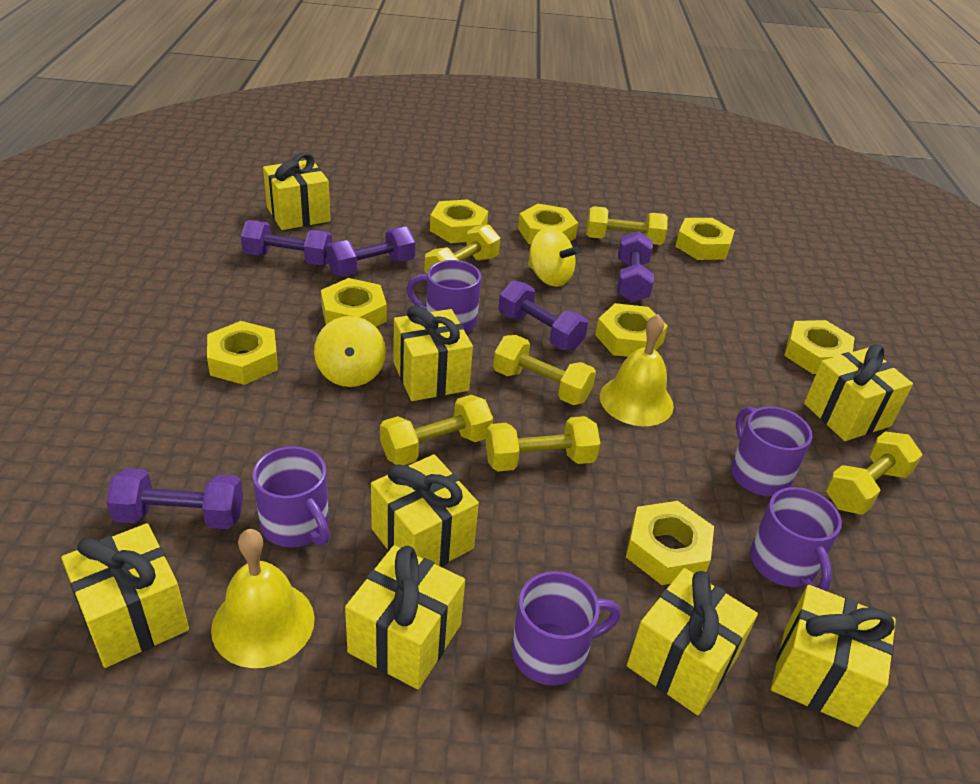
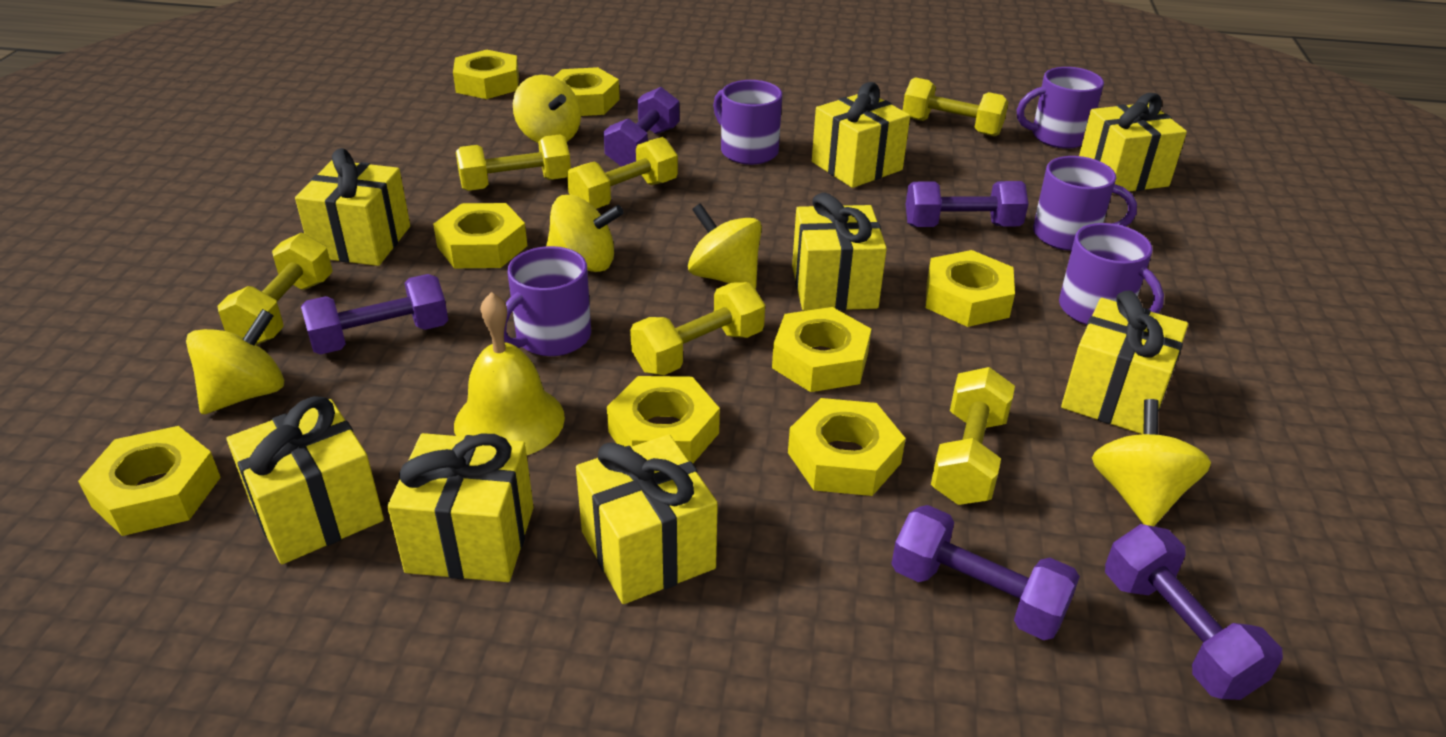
yellow bell: [211,529,315,668] [600,314,674,426] = 2 -> [454,292,565,455] = 1
yellow spinning top: [314,316,386,387] [528,228,580,287] = 2 -> [186,309,284,414] [513,75,581,143] [546,195,624,272] [688,203,762,289] [1092,399,1211,526] = 5

